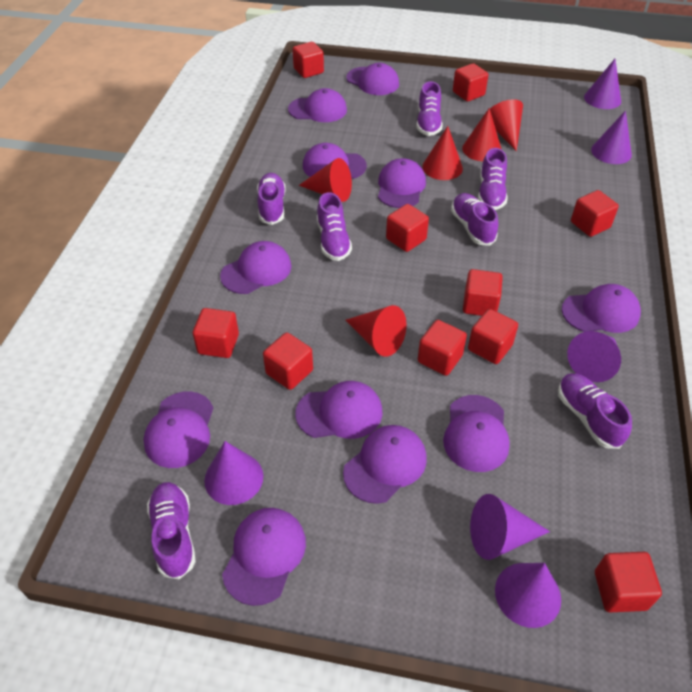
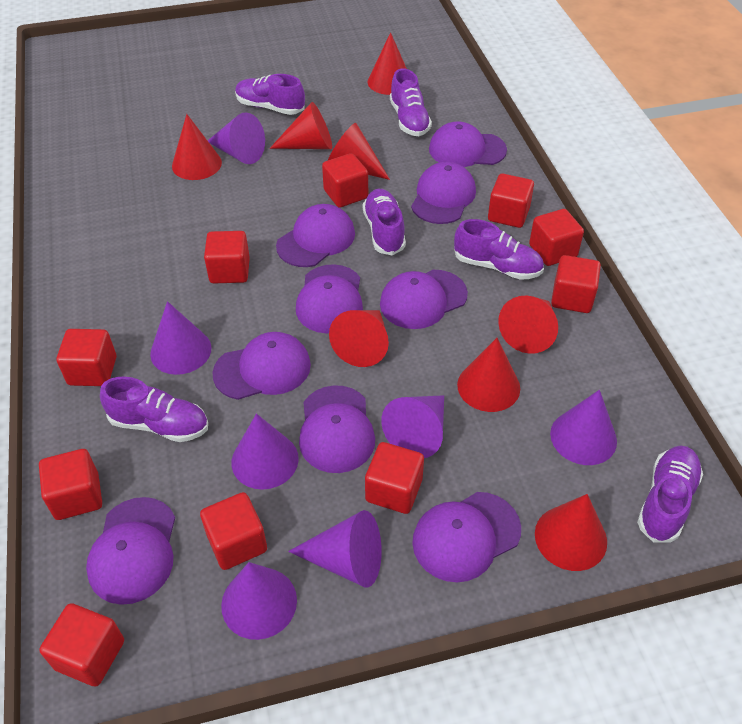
purple cap: [143,391,213,468] [220,241,291,294] [222,508,306,606] [288,88,347,122] [295,381,382,439] [303,143,367,179] [343,425,427,504] [346,63,399,95] [378,158,426,208] [443,395,510,472] [562,284,641,333] = 11 -> [86,497,175,605] [212,332,311,400] [276,204,355,267] [296,264,363,333] [299,385,375,473] [380,270,468,329] [411,162,476,224] [412,492,521,582] [429,121,507,167] = 9
purple cone: [204,441,263,505] [470,494,550,560] [495,563,561,628] [567,331,621,382] [584,59,621,109] [591,110,632,164] = 6 -> [150,301,211,375] [208,113,265,164] [221,562,297,640] [231,413,299,490] [288,510,382,587] [381,395,444,458] [550,390,617,465] = 7
purple shoe: [147,482,196,579] [257,173,286,225] [317,192,352,261] [416,81,443,136] [451,193,498,246] [478,148,507,210] [558,373,632,449] = 7 -> [100,376,208,442] [235,74,305,115] [363,189,406,256] [390,69,432,136] [454,219,544,280] [637,445,703,543] = 6
red cone: [299,158,352,202] [346,305,407,357] [422,126,463,180] [462,108,502,161] [490,99,523,151] = 5 -> [172,114,222,180] [270,102,332,149] [328,123,390,180] [329,310,389,367] [368,32,407,95] [457,338,520,412] [498,296,558,354] [535,494,607,571] = 8

